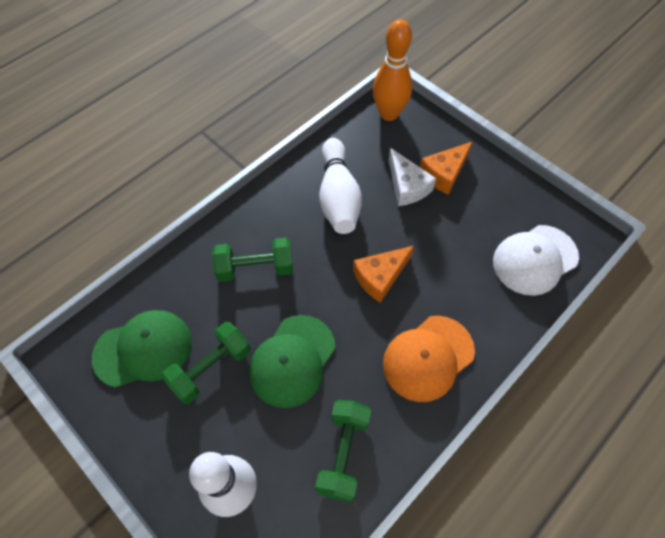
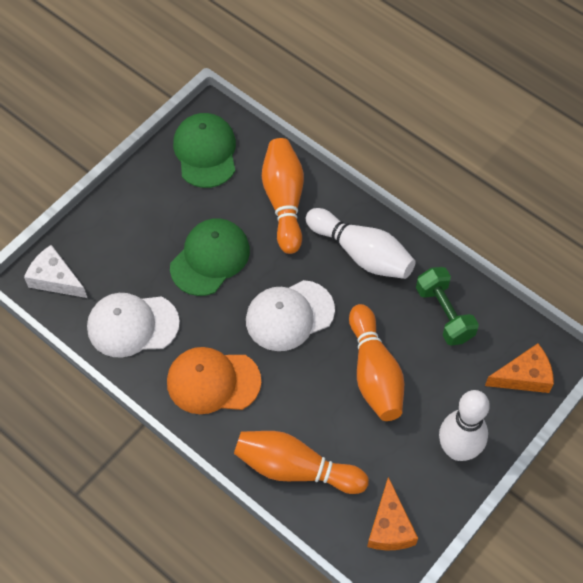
green dumbbell: [161,322,251,404] [212,237,293,282] [315,400,371,502] = 3 -> [416,267,479,346] = 1
orange bowling pin: [373,19,412,121] = 1 -> [234,431,369,494] [262,138,304,254] [349,304,404,421] = 3
white cap: [493,225,579,296] = 1 -> [87,293,180,358] [246,280,335,351] = 2

